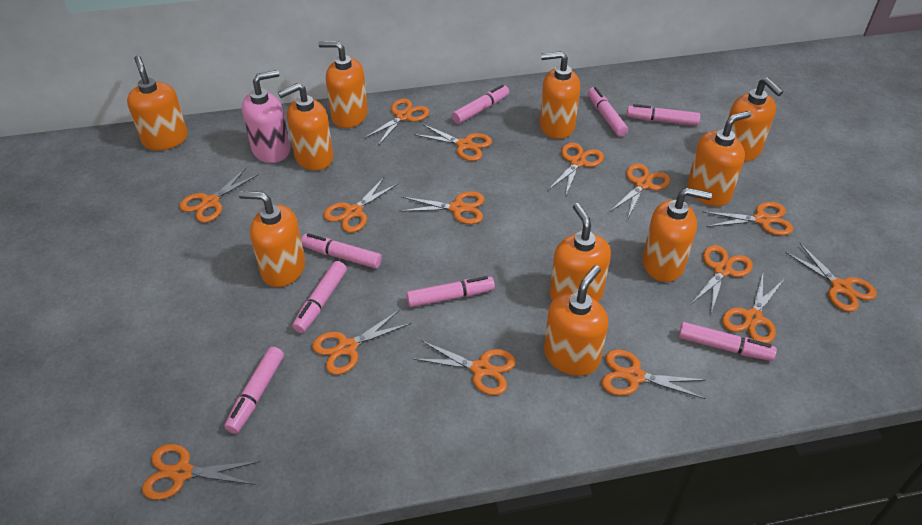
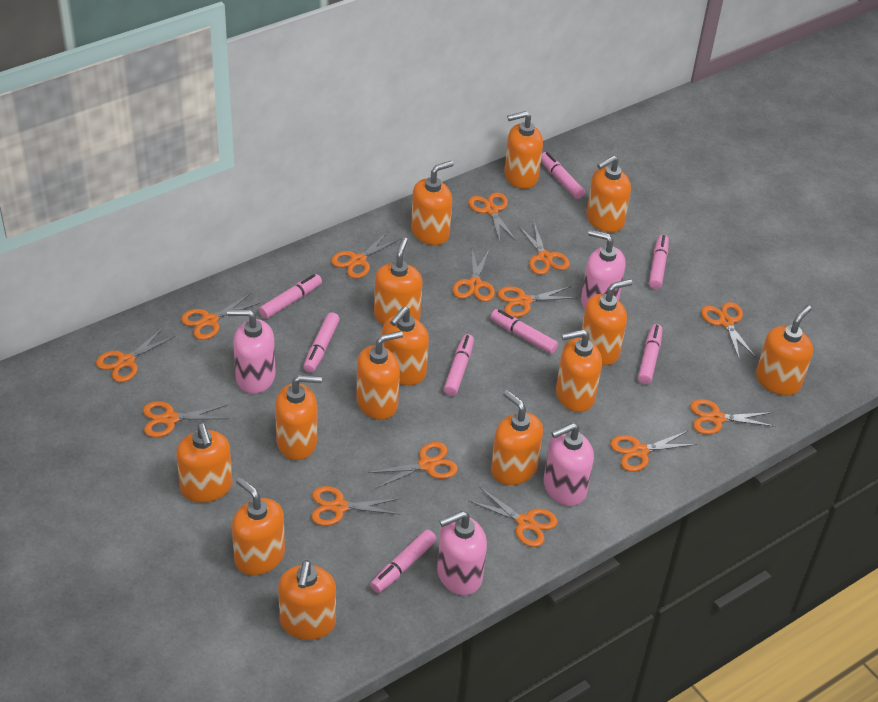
orange scissors: [142,444,260,500] [179,168,259,223] [312,310,411,375] [323,176,399,233] [364,99,429,145] [399,191,484,224] [413,124,492,161] [414,340,516,395] [548,143,604,195] [602,349,706,399] [610,163,670,218] [690,245,753,313] [703,202,793,236] [722,274,783,343] [785,243,877,312] = 15 -> [96,328,176,382] [143,401,230,438] [181,293,261,340] [312,486,401,526] [331,232,400,279] [368,442,458,488] [452,248,495,302] [469,192,516,241] [469,487,558,547] [497,286,578,317] [518,222,570,275] [610,431,697,472] [690,399,775,435] [701,302,756,361] = 14
orange soap dispenser: [127,56,188,150] [239,191,305,287] [278,83,333,171] [318,41,368,128] [540,51,580,139] [544,265,608,376] [550,203,611,302] [642,188,712,282] [687,111,751,206] [728,77,783,162] = 10 -> [176,423,232,503] [232,477,285,575] [275,375,322,460] [278,560,336,640] [356,331,403,420] [374,237,423,325] [382,306,429,385] [411,161,453,245] [491,390,543,485] [504,111,543,189] [556,329,602,412] [580,279,632,365] [586,156,631,233] [756,305,813,395] = 14
pink soap dispenser: [242,70,290,163] = 1 -> [227,309,276,394] [437,511,487,595] [544,423,594,506] [581,230,626,309] = 4

